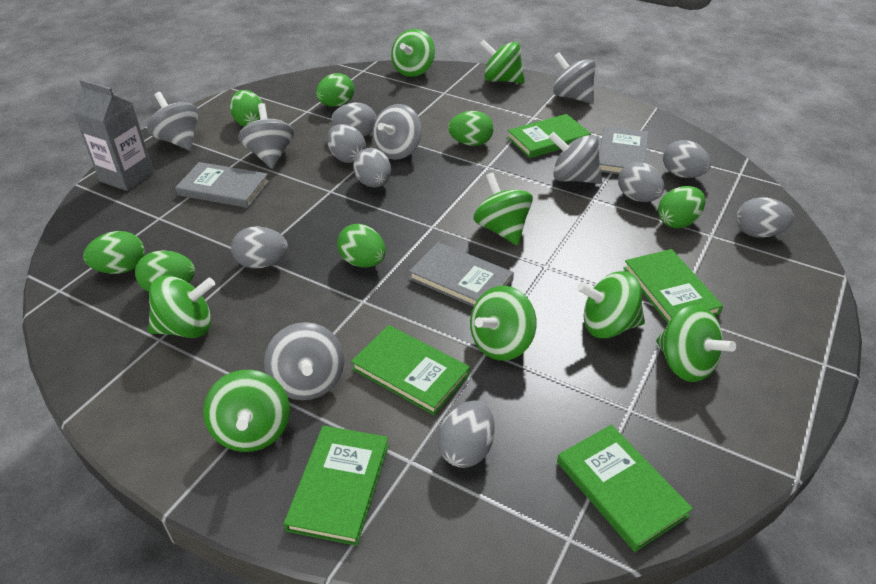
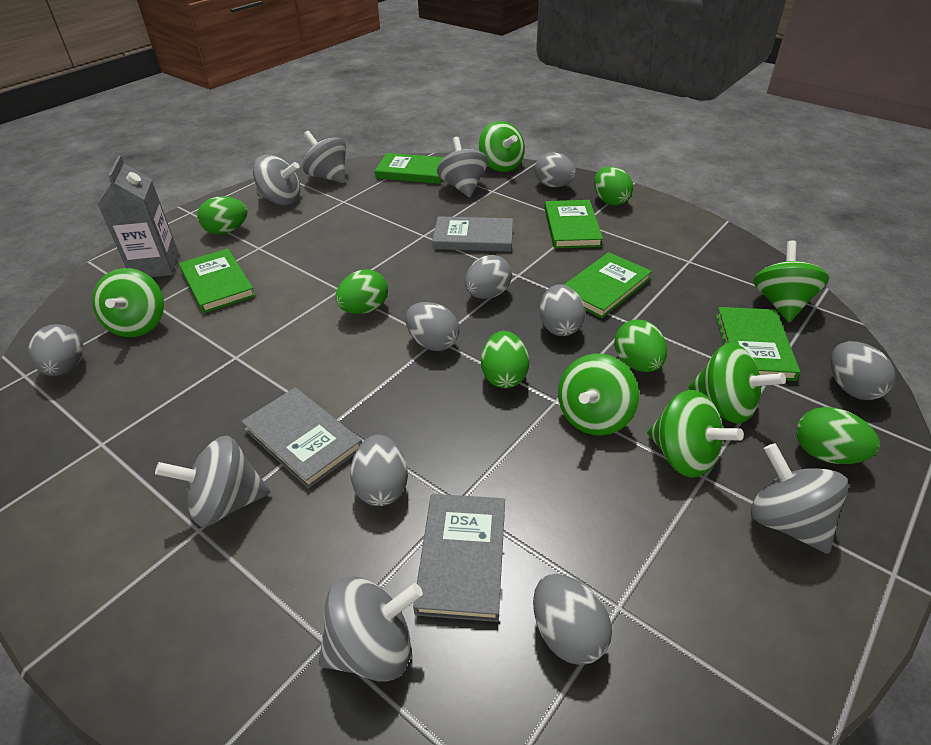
green egg: [83,231,145,274] [135,250,195,292] [230,90,262,126] [316,73,354,107] [337,224,386,267] [448,111,494,146] [658,186,705,228] = 7 -> [197,196,248,234] [335,269,388,314] [481,331,529,388] [594,167,633,206] [614,319,667,372] [796,407,880,464] = 6
green spinning top: [148,275,215,338] [203,370,290,452] [391,29,435,77] [470,286,537,361] [474,172,533,245] [480,39,525,83] [577,271,645,339] [656,305,736,382] = 8 -> [92,268,164,337] [479,121,525,172] [558,354,639,436] [647,390,744,478] [688,343,786,424] [753,240,829,322] = 6

